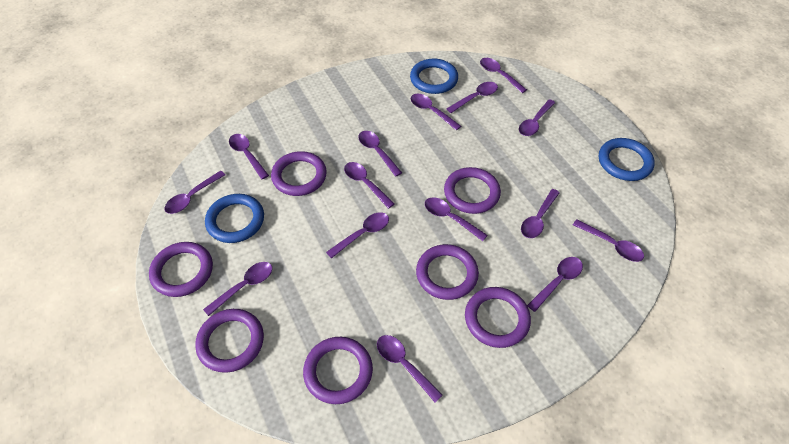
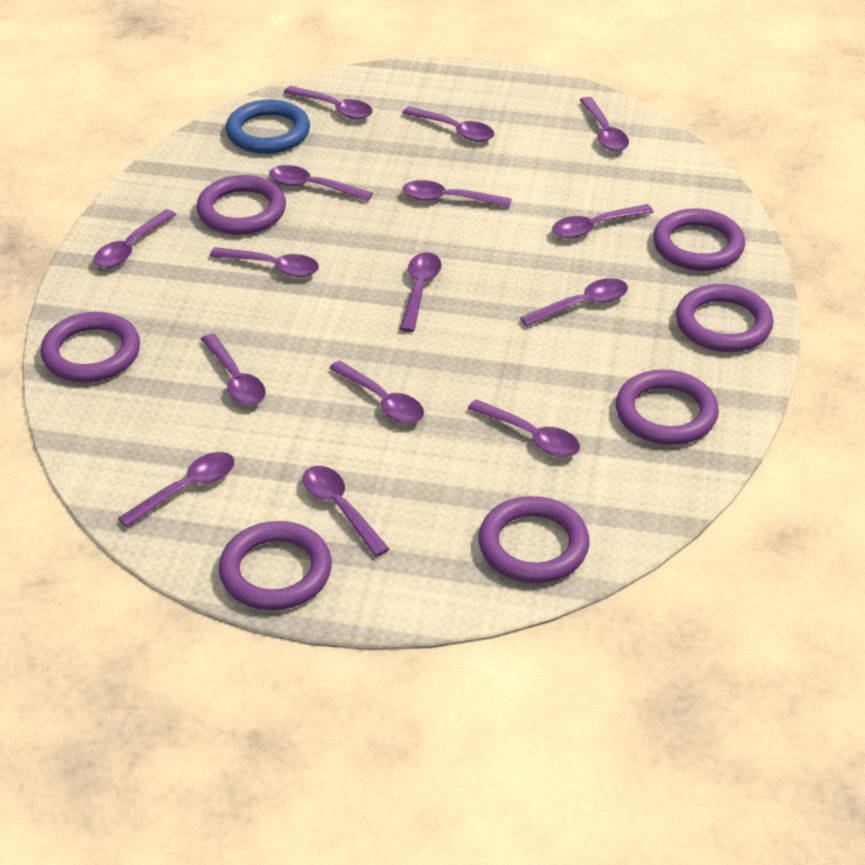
blue ring: [205,194,264,243] [410,59,458,94] [599,138,655,181] = 3 -> [226,99,310,154] = 1

